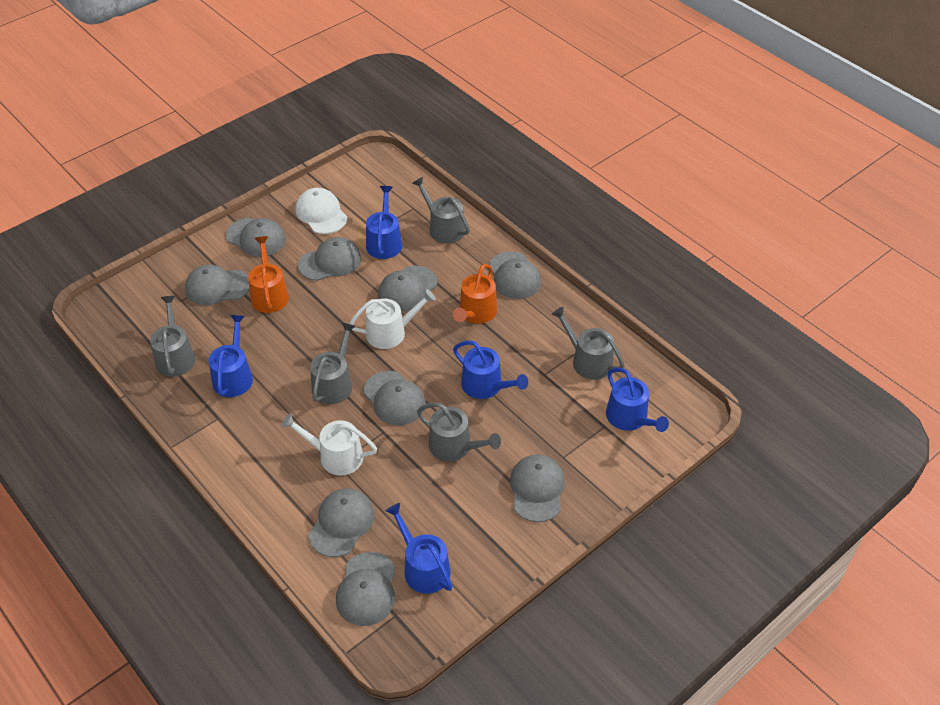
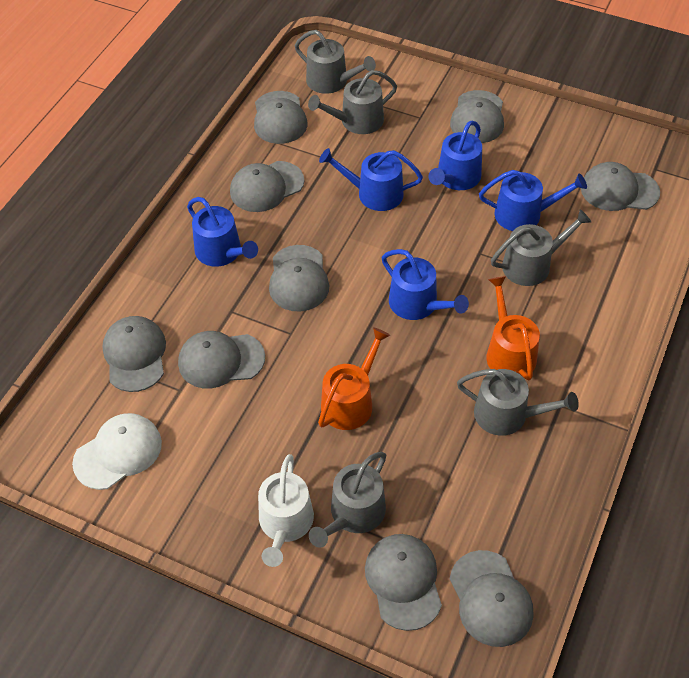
white watering can: [281,414,377,476] [350,289,436,349] = 2 -> [258,454,314,567] = 1

